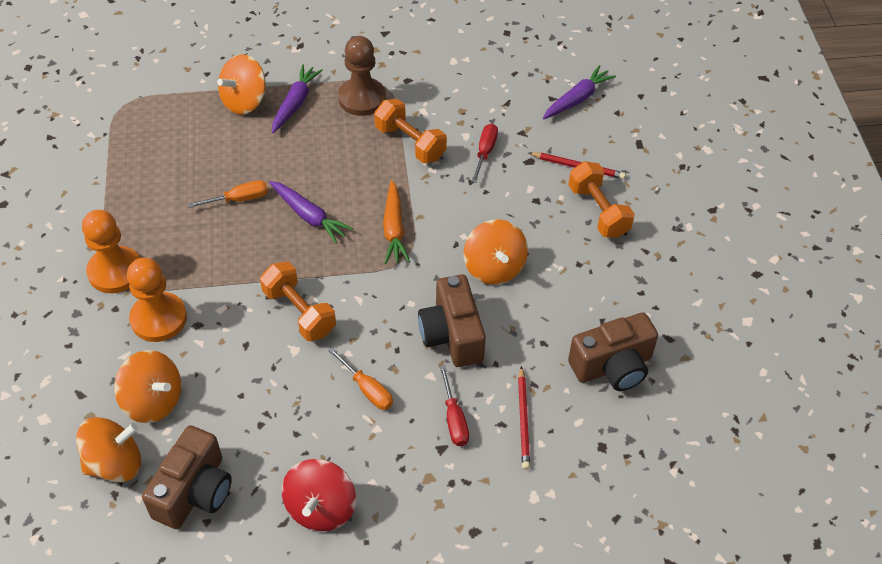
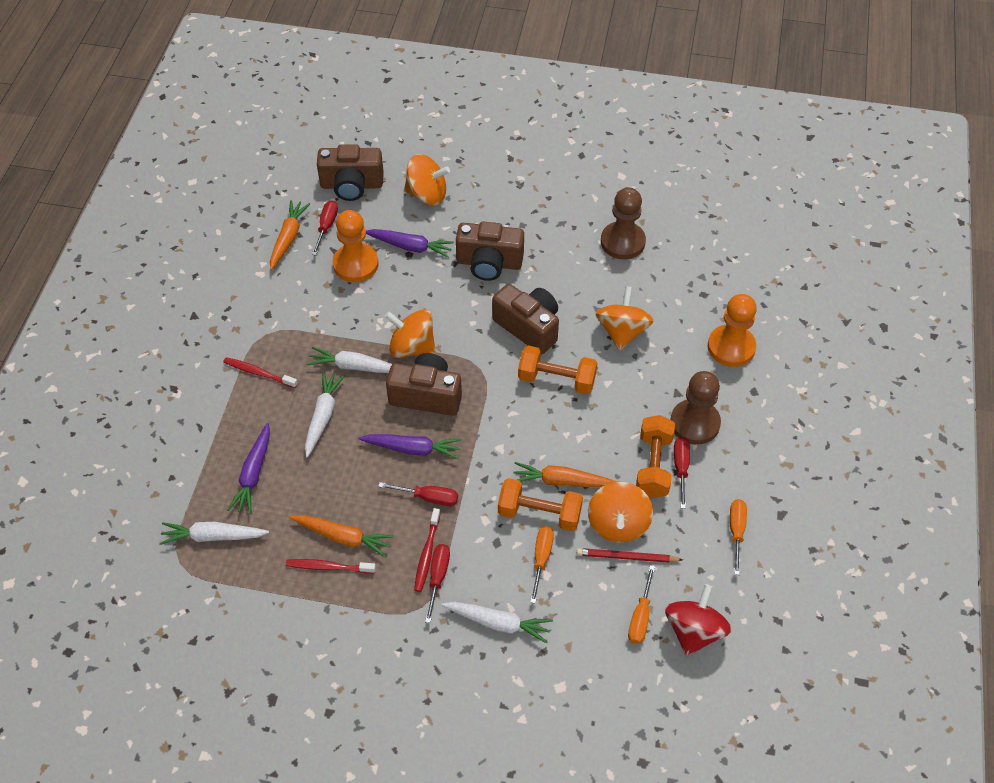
brown camera: [142,425,232,529] [418,275,486,367] [568,313,658,391] = 3 -> [317,144,384,201] [386,353,462,416] [456,222,524,281] [492,284,559,354] = 4
brown pawn: [338,36,386,116] = 1 -> [601,187,646,259] [670,371,721,444] = 2
orange carrot: [383,180,410,264] = 1 -> [270,200,310,270] [290,515,394,557] [514,462,617,487] = 3
orange screwdriver: [187,180,268,208] [328,347,393,410] = 2 -> [530,526,554,604] [628,565,655,644] [730,499,747,575] = 3
red pencil: [518,366,530,470] [529,152,626,179] = 2 -> [577,548,683,563] = 1
red screwdriver: [440,365,469,446] [471,124,498,183] = 2 -> [312,201,338,256] [378,482,458,506] [425,544,450,623] [674,437,690,509] = 4
red toothbrush: none = 0 -> [223,357,298,388] [286,559,376,573] [414,508,441,592] = 3
white carrot: none = 0 -> [159,522,269,545] [305,371,345,457] [307,347,392,373] [441,602,553,644] = 4

